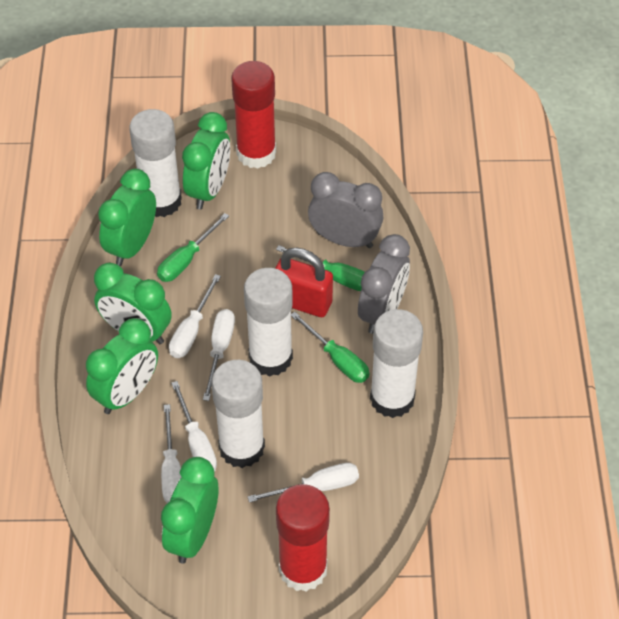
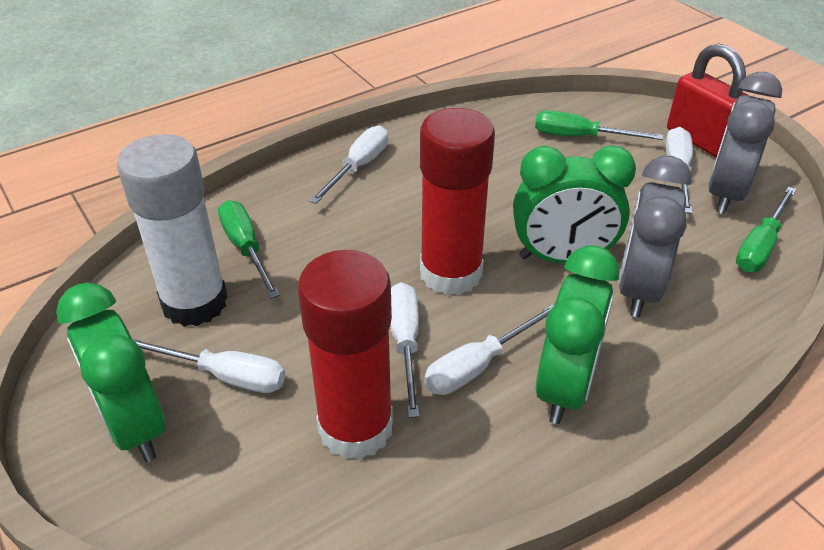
green clock: [86,318,158,414] [94,262,172,344] [98,169,156,266] [161,457,219,563] [182,112,230,209] = 5 -> [56,282,166,462] [513,145,636,263] [536,245,620,424] = 3
white glue stick: [129,109,182,217] [212,360,265,468] [244,268,293,376] [370,309,423,418] = 4 -> [117,134,228,327] = 1

